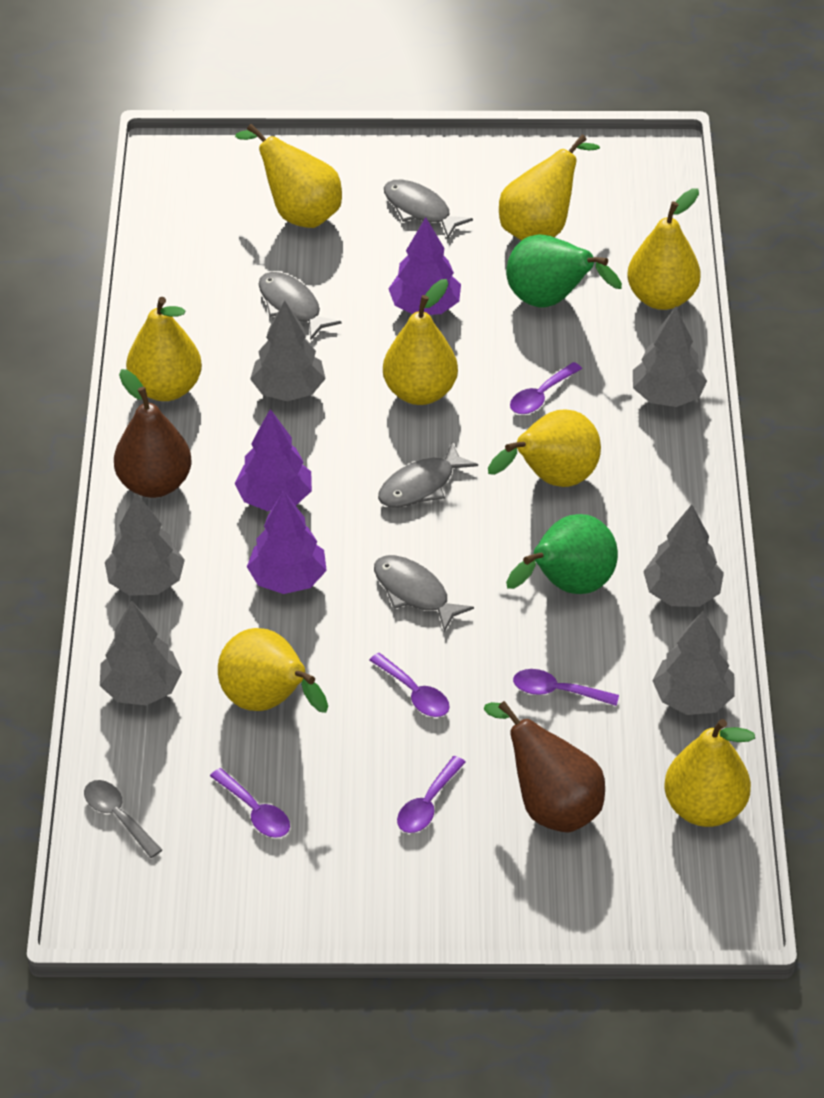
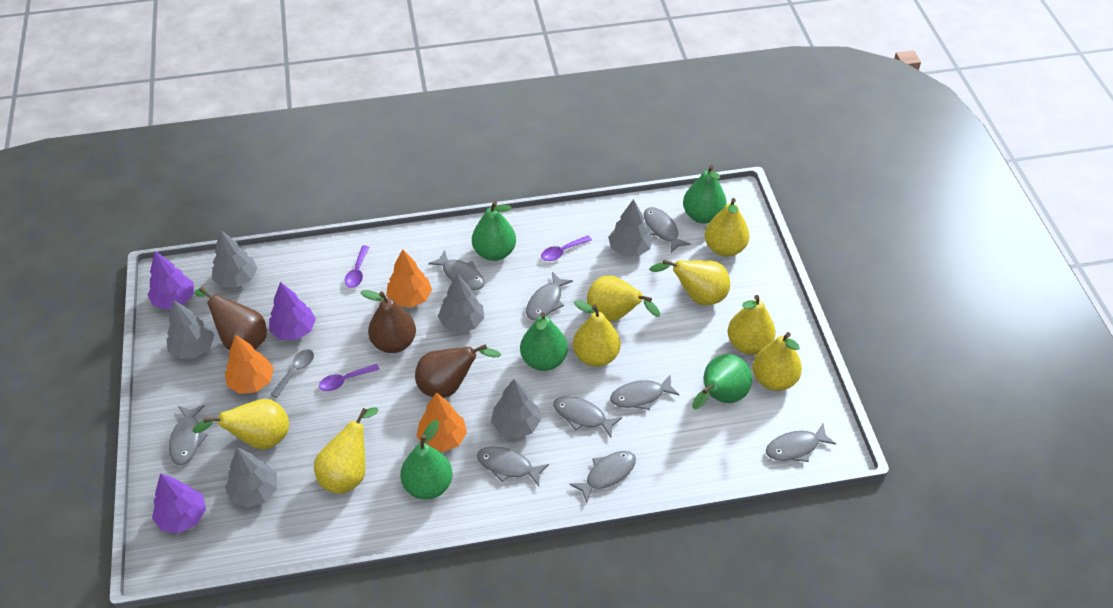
brown pear: [114,369,192,498] [484,701,605,832] = 2 -> [194,287,267,350] [360,290,416,353] [415,344,501,398] = 3
green pear: [506,234,622,308] [506,514,618,594] = 2 -> [400,420,453,499] [472,201,516,261] [520,312,568,371] [683,165,727,224] [692,354,752,409] = 5
grey fish: [259,272,342,340] [374,555,474,632] [378,443,478,508] [384,180,473,238] = 4 -> [169,405,208,465] [428,250,485,290] [477,446,549,486] [526,272,573,320] [553,396,622,437] [570,451,636,503] [610,374,680,410] [644,207,691,253] [766,424,836,462] = 9
orange tree: none = 0 -> [225,335,274,394] [386,249,432,308] [417,392,467,452] = 3
purple spoon: [210,768,290,838] [369,653,450,717] [397,756,466,833] [510,362,582,414] [513,669,619,706] = 5 -> [319,364,380,391] [345,245,369,288] [541,235,592,261] = 3

